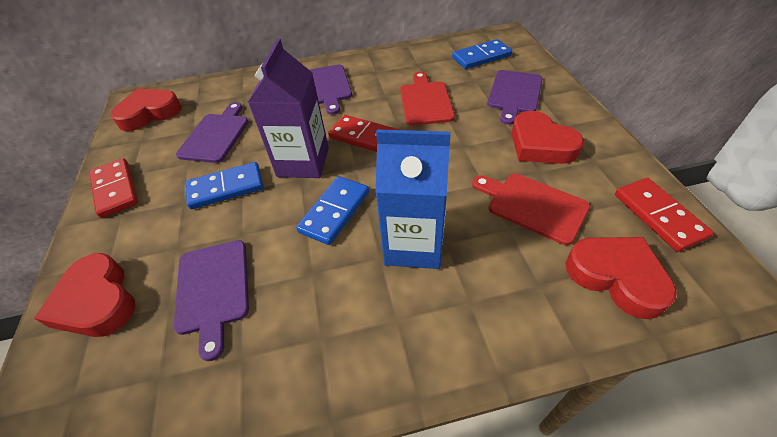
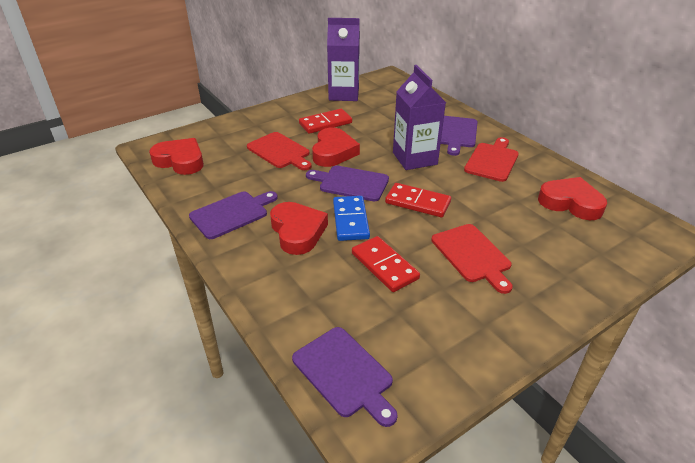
blue carton: [375,130,451,269] = 1 -> none = 0
blue domino: [186,162,264,209] [296,176,369,245] [452,39,512,69] = 3 -> [333,196,370,241] = 1
purple carton: [248,39,329,178] = 1 -> [327,18,360,101] [393,65,446,170] = 2
red cutting board: [400,72,455,125] [472,174,590,245] = 2 -> [247,132,312,170] [431,224,513,294] [464,137,519,182] = 3

